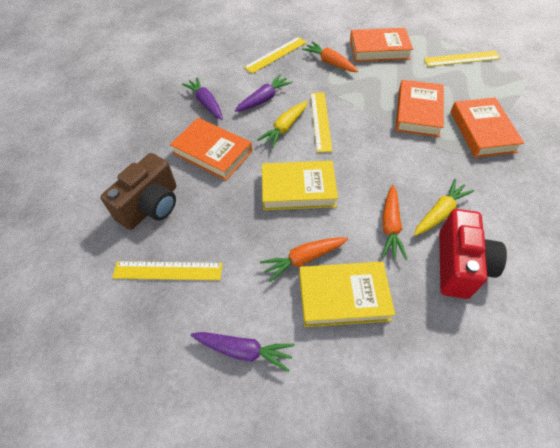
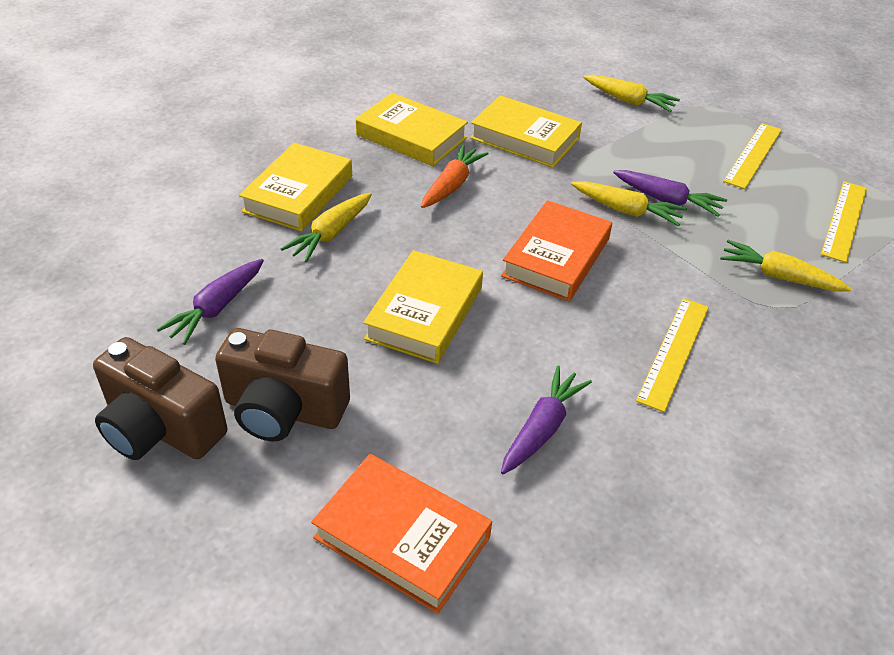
brown camera: [100,153,176,230] = 1 -> [93,337,227,460] [215,328,350,441] = 2
orange book: [170,118,252,181] [350,28,413,62] [395,80,444,137] [451,97,524,158] = 4 -> [311,454,492,614] [501,200,612,301] = 2
orange carrot: [260,237,348,282] [302,42,358,72] [382,185,407,260] = 3 -> [421,145,489,208] = 1
red camera: [439,209,507,299] = 1 -> none = 0
yellow book: [262,161,338,210] [299,261,395,327] = 2 -> [239,143,352,231] [356,93,468,166] [363,250,483,364] [470,95,582,168] = 4
yellow carrot: [257,101,308,148] [414,179,474,236] = 2 -> [281,193,372,262] [571,181,687,226] [583,75,680,112] [720,240,852,291] = 4
yellow ruler: [112,261,222,280] [244,37,307,74] [310,92,332,152] [424,51,501,67] = 4 -> [636,298,709,412] [723,123,782,189] [821,181,867,263] = 3

